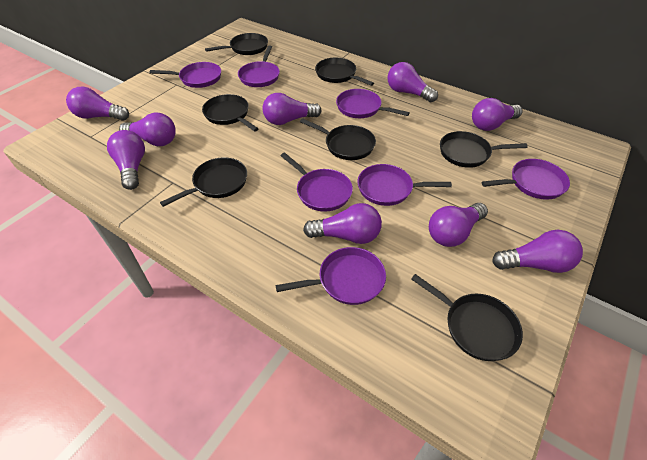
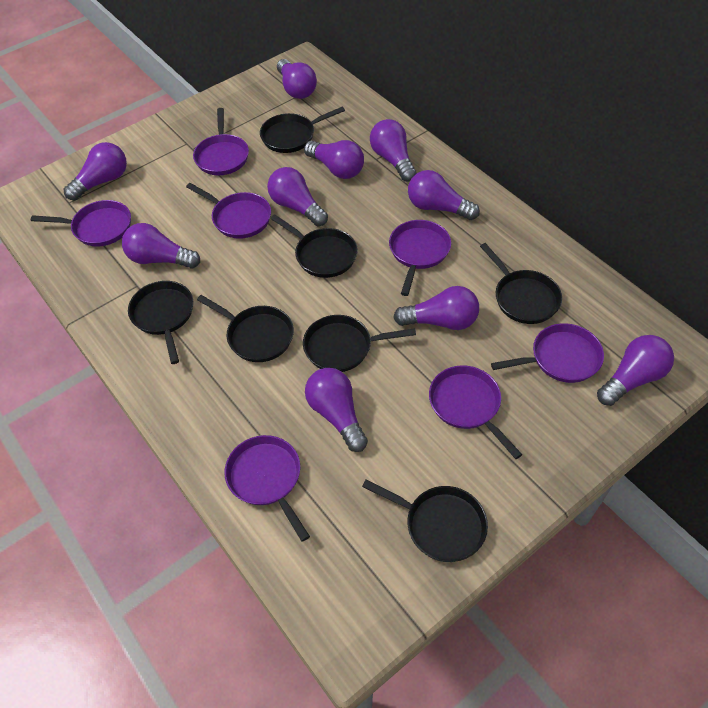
purple light bulb: [66,87,129,121] [107,130,145,190] [119,113,176,146] [263,93,322,125] [303,203,382,244] [387,62,438,102] [429,203,488,247] [472,98,522,131] [492,230,583,273] = 9 -> [64,142,127,201] [122,223,200,268] [267,167,328,226] [277,59,317,99] [304,140,364,179] [305,368,368,452] [370,119,417,182] [393,286,479,330] [408,170,480,220] [597,335,674,406] = 10

